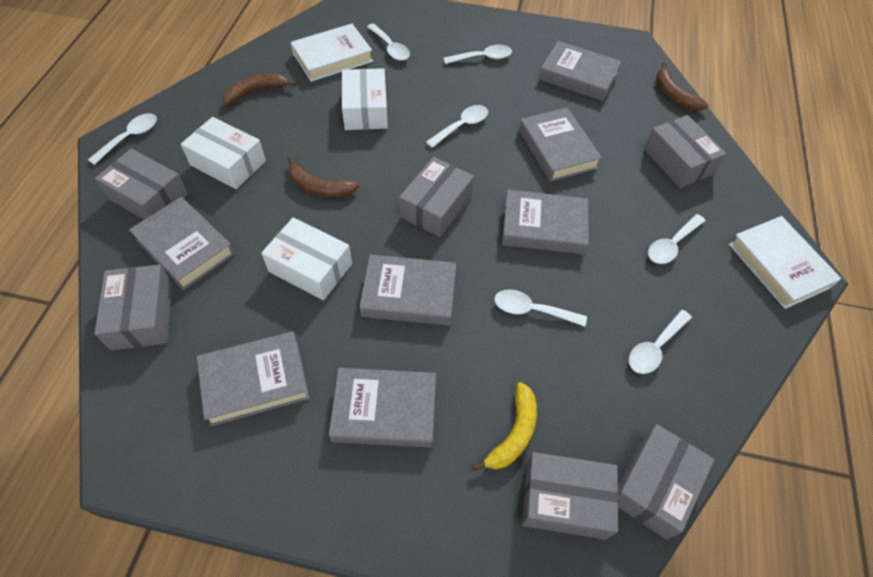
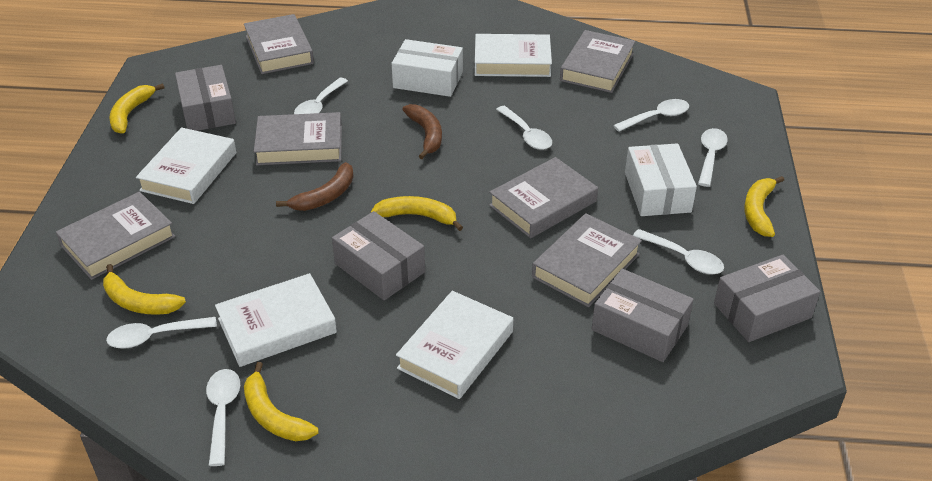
brown banana: [223,73,297,105] [287,157,359,197] [656,62,709,110] = 3 -> [276,162,354,211] [402,104,442,159] = 2
grey book: [129,197,235,290] [197,331,309,427] [329,368,436,448] [359,255,456,326] [502,190,589,254] [519,108,602,182] [539,41,622,101] = 7 -> [56,192,176,280] [244,14,314,74] [254,112,342,165] [489,157,598,238] [532,213,642,307] [560,30,635,93] = 6
grey box: [94,265,173,351] [95,149,188,220] [399,157,474,237] [522,452,618,540] [618,424,715,539] [644,115,727,188] = 6 -> [175,65,236,131] [332,211,425,300] [592,269,694,362] [714,255,821,342] = 4
white book: [291,24,373,82] [729,216,841,309] = 2 -> [136,127,236,204] [215,273,337,367] [396,291,513,399] [475,34,552,77] = 4
white box: [181,117,266,189] [261,217,352,300] [342,68,388,130] = 3 -> [392,39,463,97] [625,143,697,216] = 2
yellow banana: [472,382,537,471] = 1 -> [103,264,186,315] [109,83,164,134] [244,362,319,441] [371,196,463,231] [744,176,784,237] = 5

